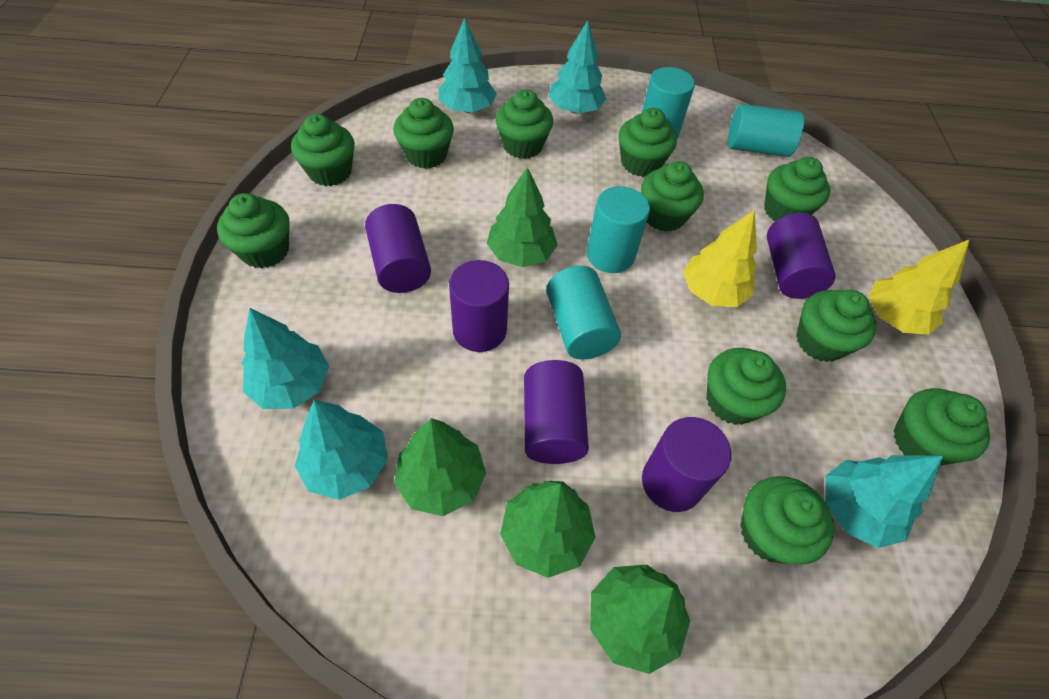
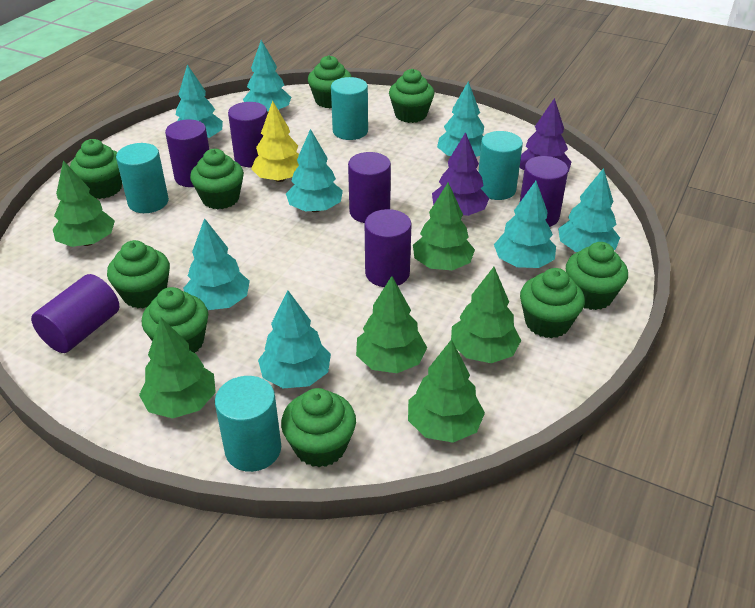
green cupcake: [217,193,290,269] [291,114,355,186] [394,98,454,169] [495,89,553,159] [619,108,677,177] [641,161,704,232] [707,348,786,425] [740,476,834,565] [764,157,830,221] [796,290,876,362] [894,388,990,466] = 11 -> [70,139,122,199] [107,240,170,309] [142,287,208,353] [190,149,244,210] [281,388,356,467] [308,55,352,108] [389,69,434,123] [520,268,585,338] [566,242,628,310] = 9
green tree: [394,418,486,516] [487,167,558,267] [500,481,595,578] [590,564,690,674] = 4 -> [53,160,115,247] [139,317,216,418] [356,276,427,373] [408,339,485,443] [413,182,475,270] [451,267,521,363] = 6
purple cylinder: [365,204,431,293] [449,260,509,352] [524,360,589,464] [642,417,731,512] [767,213,835,299] = 5 -> [31,274,119,353] [165,119,209,187] [228,102,267,167] [348,152,391,223] [365,209,411,287] [520,156,568,227] = 6
purple tree: none = 0 -> [432,132,489,216] [520,98,571,172] = 2
turquoise tree: [242,308,329,409] [295,400,388,500] [439,18,497,113] [549,20,606,113] [825,455,943,548] = 5 -> [176,64,223,138] [183,218,250,310] [243,40,291,115] [258,290,331,388] [286,129,343,212] [437,81,484,157] [494,181,556,268] [558,168,620,252] = 8
yellow tree: [683,210,757,307] [869,239,970,335] = 2 -> [251,101,299,182] = 1

